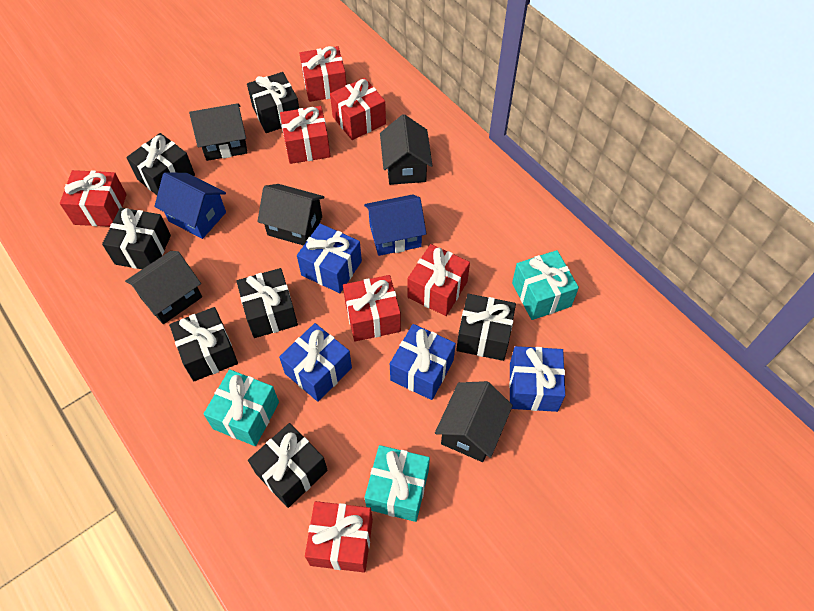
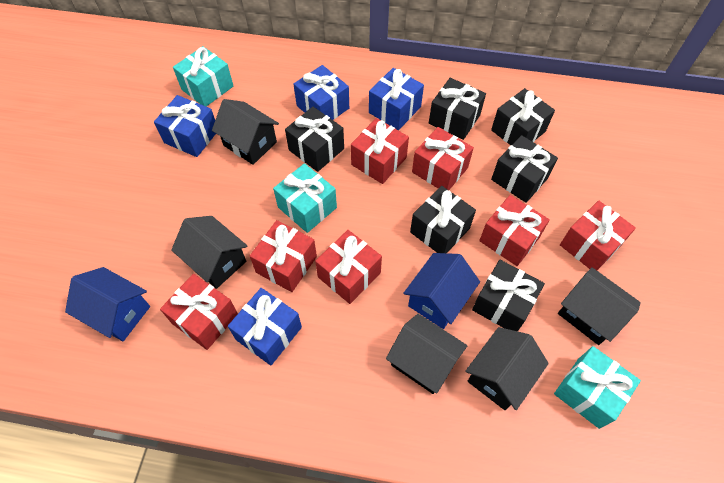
black gift: [102,208,171,269] [126,133,195,195] [169,307,238,381] [236,268,298,338] [247,72,299,133] [248,423,328,508] [456,294,516,361] = 7 -> [285,107,344,172] [410,186,476,253] [429,78,486,140] [472,260,545,331] [491,88,555,145] [491,135,558,203] = 6

